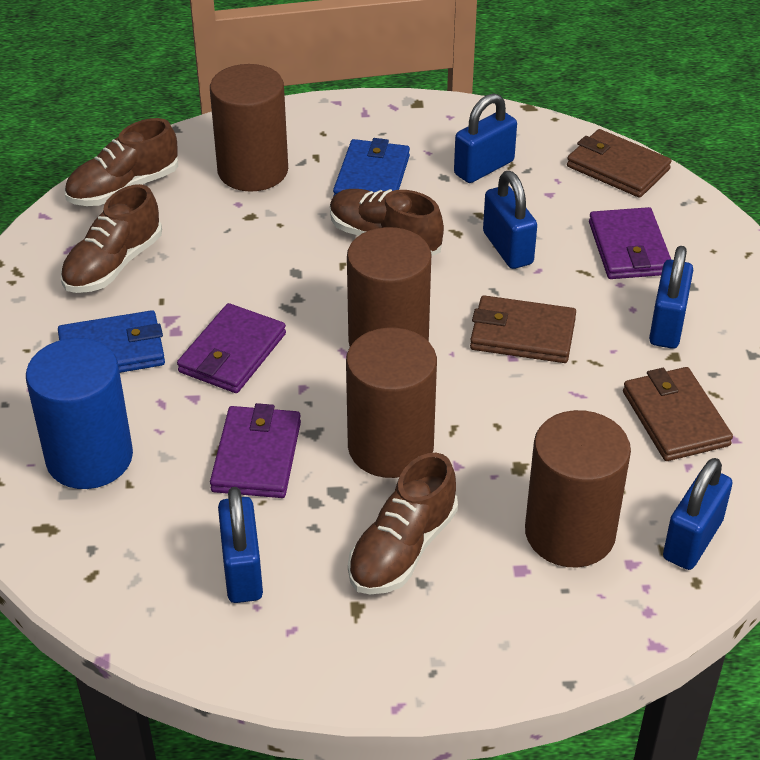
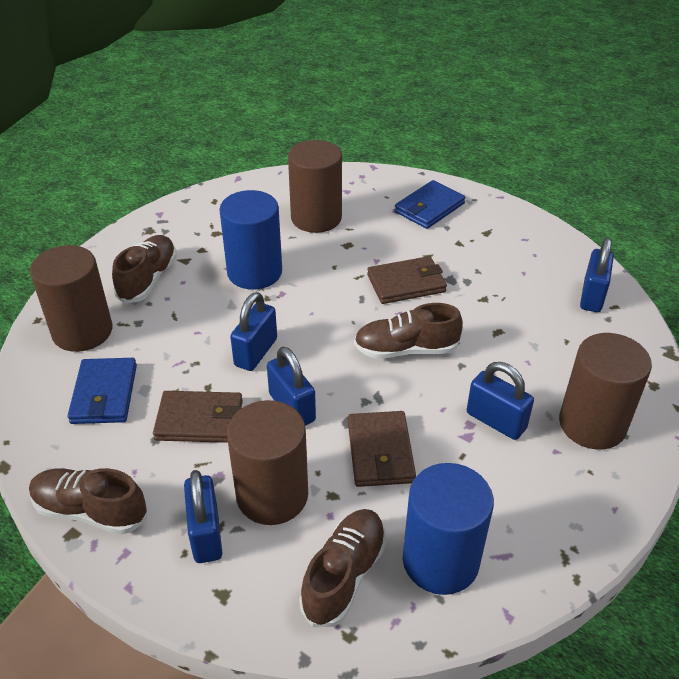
blue cylinder: [26,338,133,489] = 1 -> [219,190,282,290] [403,463,494,595] = 2
purple wallet: [177,303,286,393] [210,403,301,498] [589,207,671,279] = 3 -> none = 0

